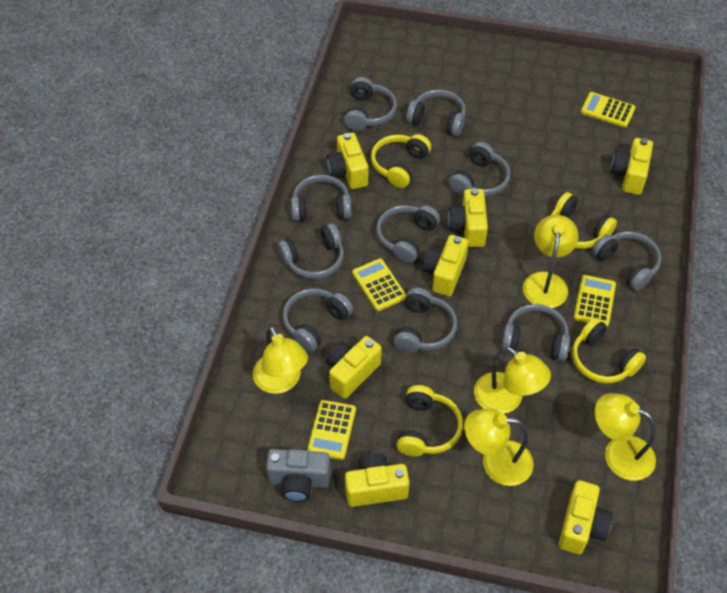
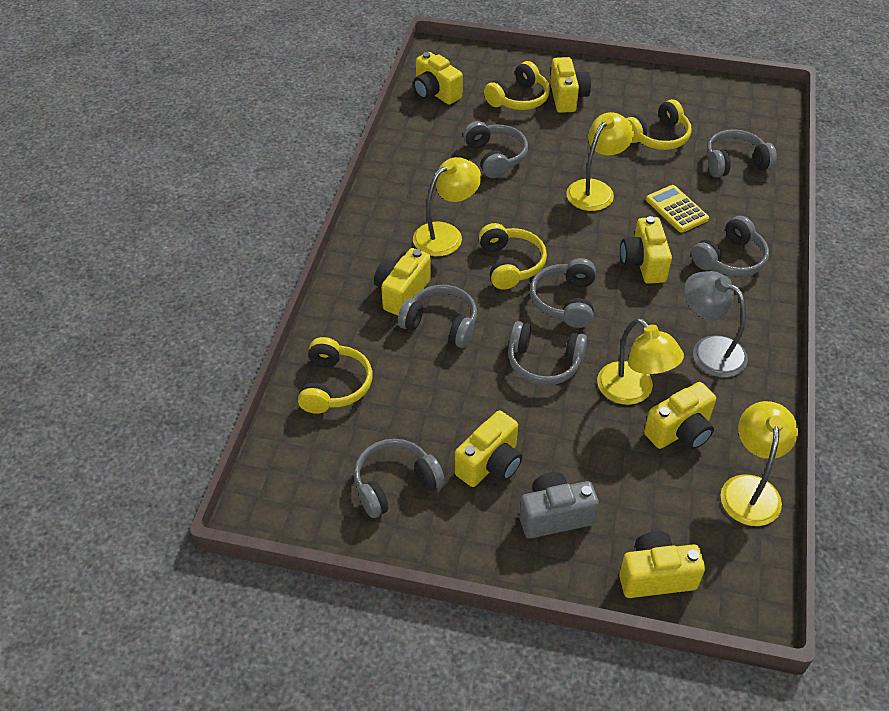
grey headphones: [277,223,344,279] [283,288,353,352] [291,175,351,221] [344,77,397,131] [376,205,440,263] [393,288,457,353] [406,89,466,136] [448,142,511,196] [501,304,570,361] [592,231,662,291] = 10 -> [354,439,445,518] [398,285,477,348] [463,121,528,178] [509,321,587,386] [530,258,596,328] [691,216,769,277] [706,129,777,177] = 7
grey lamp: none = 0 -> [684,271,748,377] = 1
yellow calculator: [307,400,356,460] [352,258,406,311] [573,275,616,327] [581,92,635,127] = 4 -> [646,185,709,233] = 1
yellow lamp: [253,326,308,394] [464,409,534,486] [474,347,551,414] [523,215,579,308] [595,393,656,481] = 5 -> [413,157,481,256] [566,112,634,211] [597,318,684,405] [720,401,798,526] = 4

